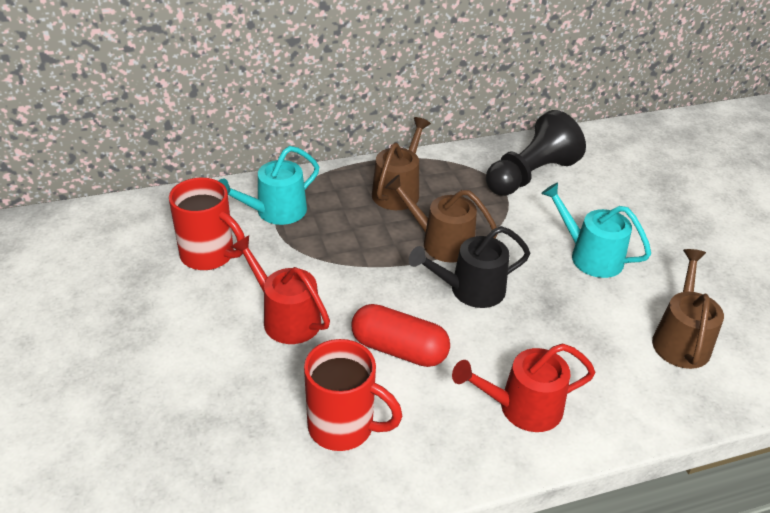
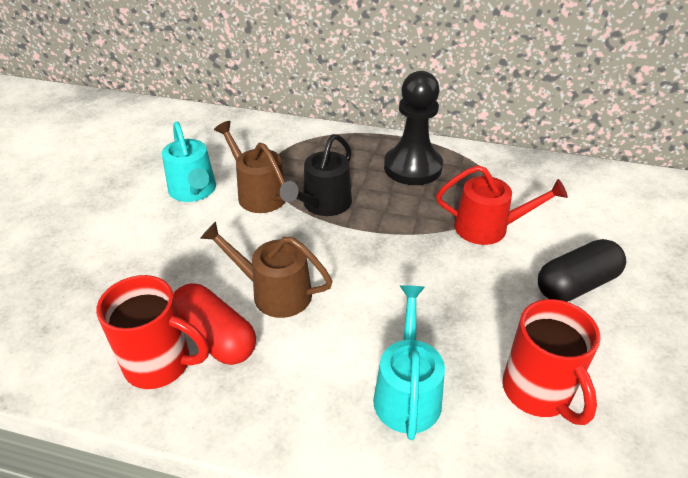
black capsule: none = 0 -> [538,239,626,302] = 1
brown watering can: [372,117,431,210] [385,175,497,263] [652,249,724,369] = 3 -> [200,221,333,318] [214,121,285,213] = 2
red watering can: [231,235,330,344] [452,343,595,432] = 2 -> [436,165,568,245] = 1

